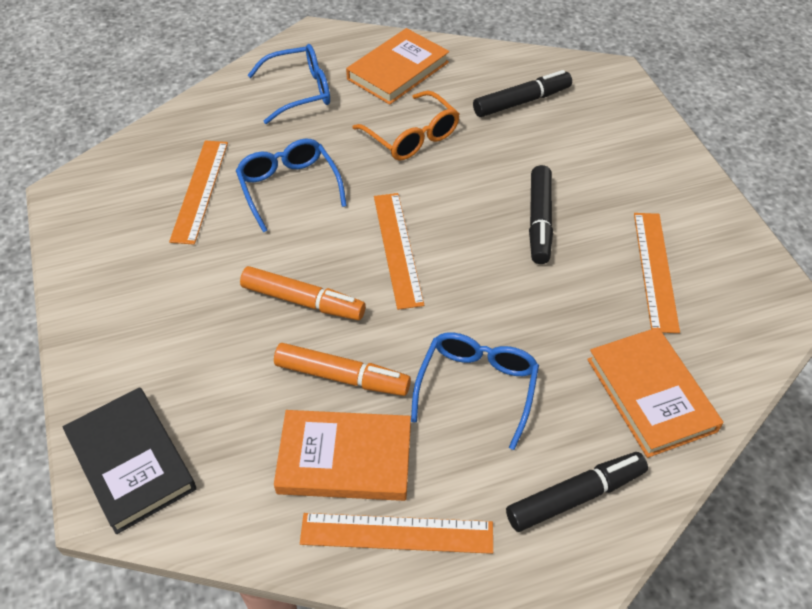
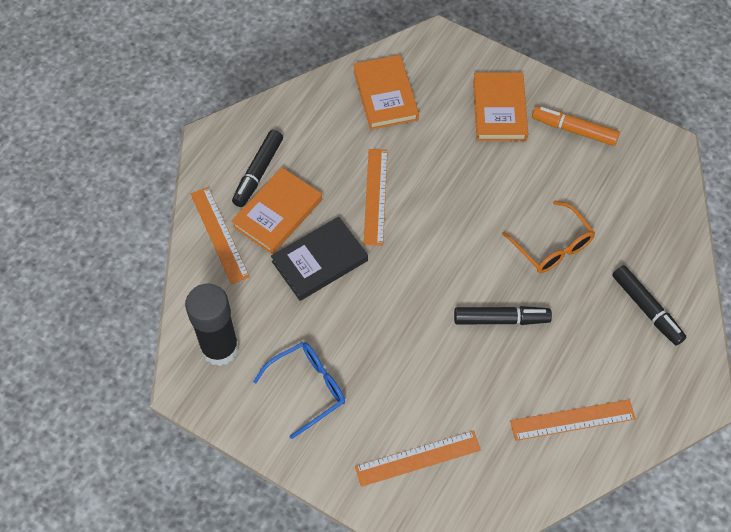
black glue stick: none = 0 -> [185,283,239,366] = 1
blue glasses: [236,139,347,232] [247,44,330,124] [411,332,539,450] = 3 -> [253,342,345,439] = 1
orange marker: [240,266,366,320] [274,343,411,396] = 2 -> [532,106,620,146] = 1

